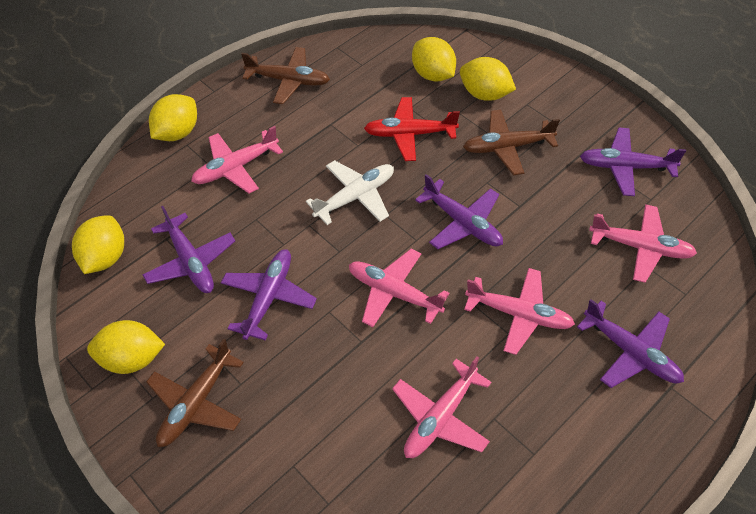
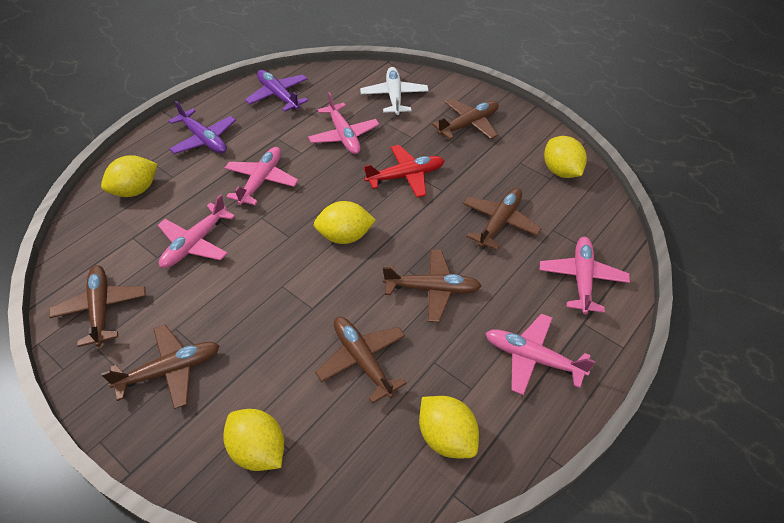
brown plane: [146,339,244,447] [241,47,330,104] [463,109,560,175] = 3 -> [49,265,146,347] [101,325,220,409] [315,317,407,404] [383,249,482,322] [432,99,499,139] [463,188,542,250] = 6
purple plane: [142,206,235,293] [221,249,317,340] [415,174,503,249] [577,299,684,388] [580,128,686,196] = 5 -> [169,101,236,154] [245,70,308,112] = 2

